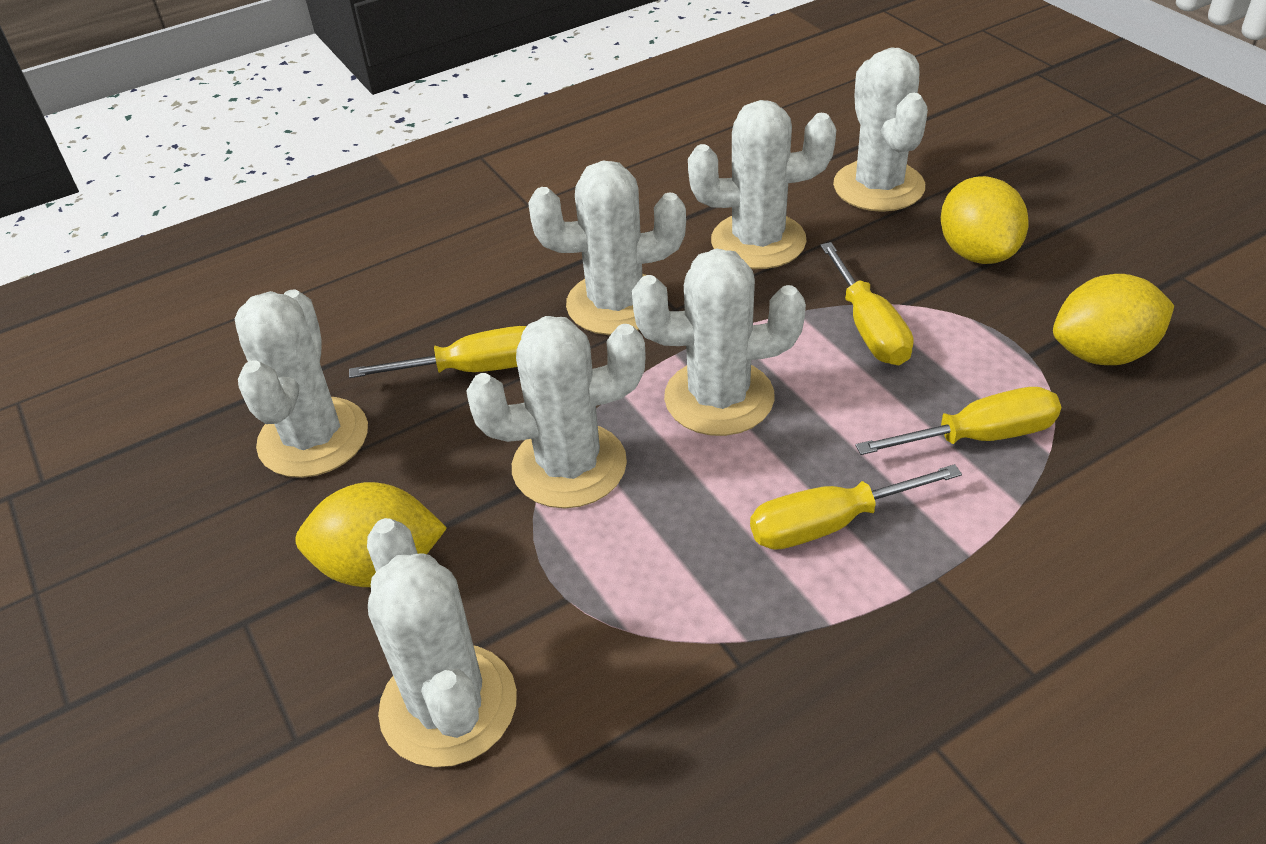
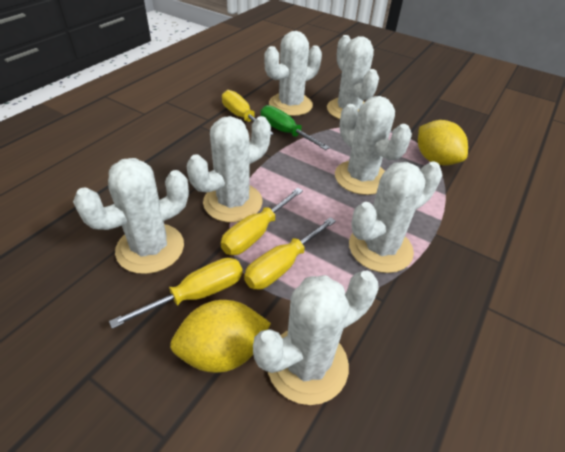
green screwdriver: none = 0 -> [260,105,330,150] = 1
yellow lemon: [295,482,447,587] [941,176,1029,264] [1053,274,1174,365] = 3 -> [170,300,271,373] [418,120,468,166] = 2

